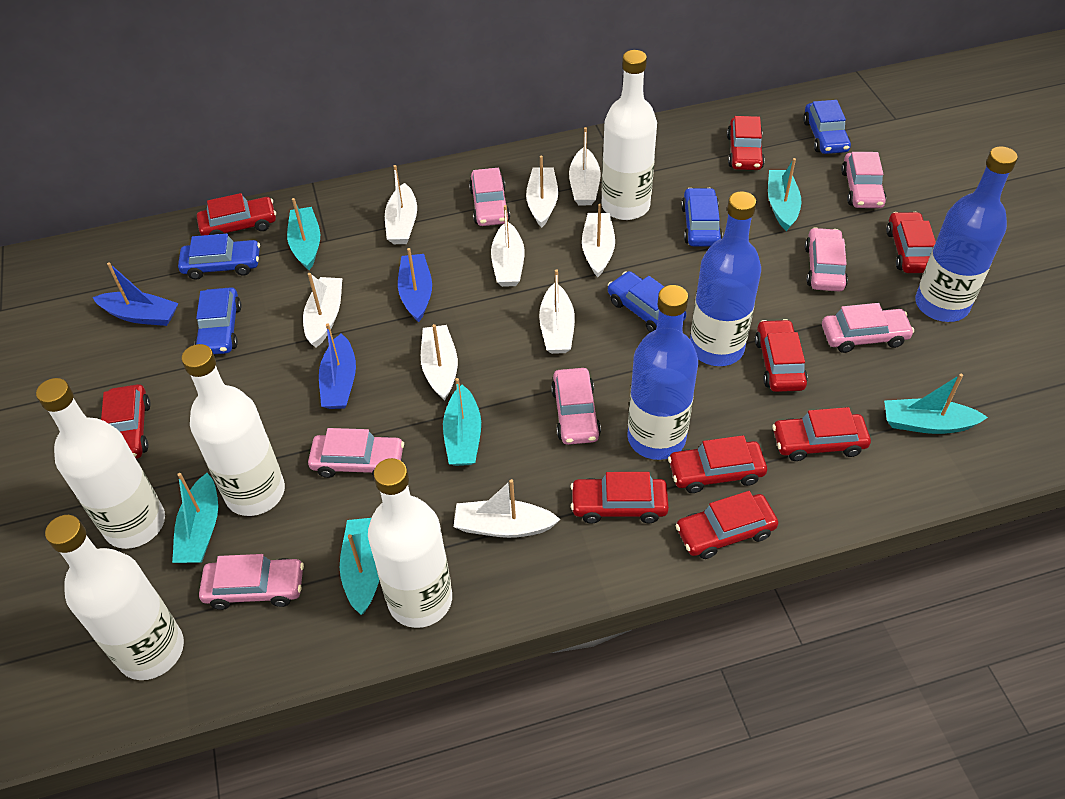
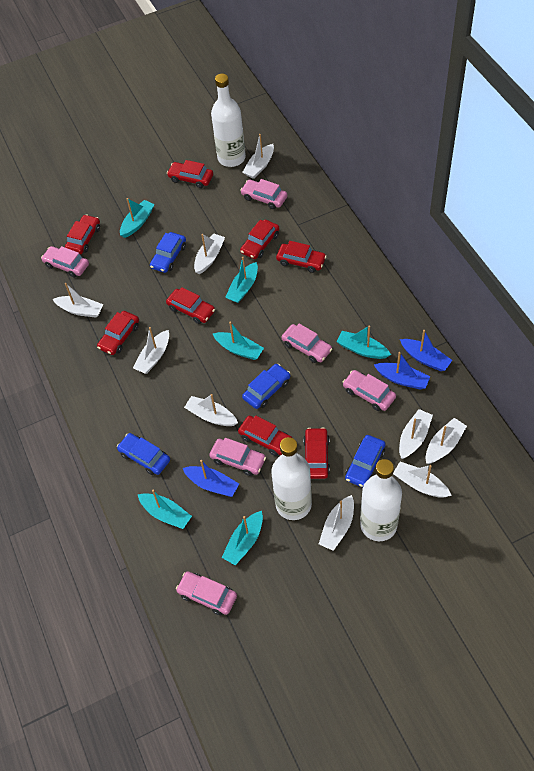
blue bottle: [627,285,698,460] [690,191,761,366] [915,146,1018,322] = 3 -> none = 0
blue car: [178,234,260,280] [195,287,242,354] [608,271,686,332] [681,188,723,246] [803,100,851,154] = 5 -> [117,433,170,475] [150,232,186,273] [242,364,290,409] [345,435,386,487] = 4
pink car: [199,554,304,610] [308,428,404,478] [469,168,510,226] [551,368,601,445] [805,227,848,291] [822,303,914,353] [841,152,886,208] = 7 -> [41,246,89,278] [176,571,237,615] [209,438,266,476] [240,179,287,209] [281,323,332,363] [343,370,396,411] = 6
red car: [101,384,151,459] [197,193,276,236] [570,472,669,524] [668,435,767,493] [675,491,778,559] [727,116,765,170] [755,319,808,392] [772,407,871,461] [886,212,936,273] = 9 -> [65,214,100,254] [97,311,139,355] [166,287,215,324] [167,160,213,188] [238,415,292,456] [240,220,279,259] [276,241,326,273] [303,428,330,479] = 8
white bottle: [36,378,165,549] [45,515,184,680] [181,344,285,516] [368,458,452,628] [601,50,657,220] = 5 -> [211,74,246,167] [271,437,312,520] [360,459,402,541] = 3

